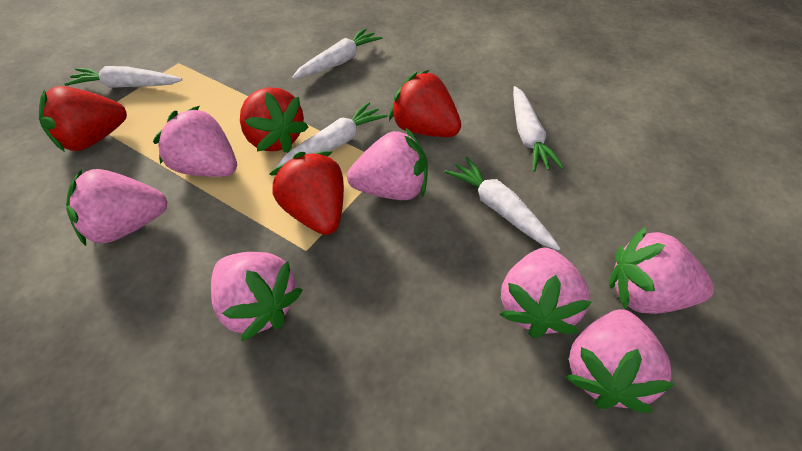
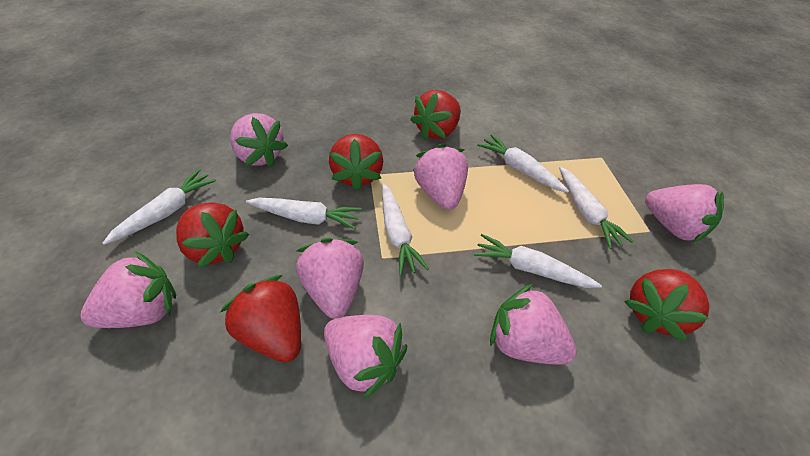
red strawberry: [39,86,127,152] [240,87,308,153] [269,151,344,235] [389,70,461,137] = 4 -> [176,202,249,268] [220,275,301,363] [329,134,383,191] [410,90,461,140] [624,269,709,342] = 5
white carrot: [64,66,182,88] [276,102,387,167] [292,28,382,79] [444,157,561,251] [513,86,564,172] = 5 -> [103,169,216,245] [246,198,362,229] [382,183,429,276] [474,234,602,288] [477,134,569,193] [559,166,634,249] = 6

